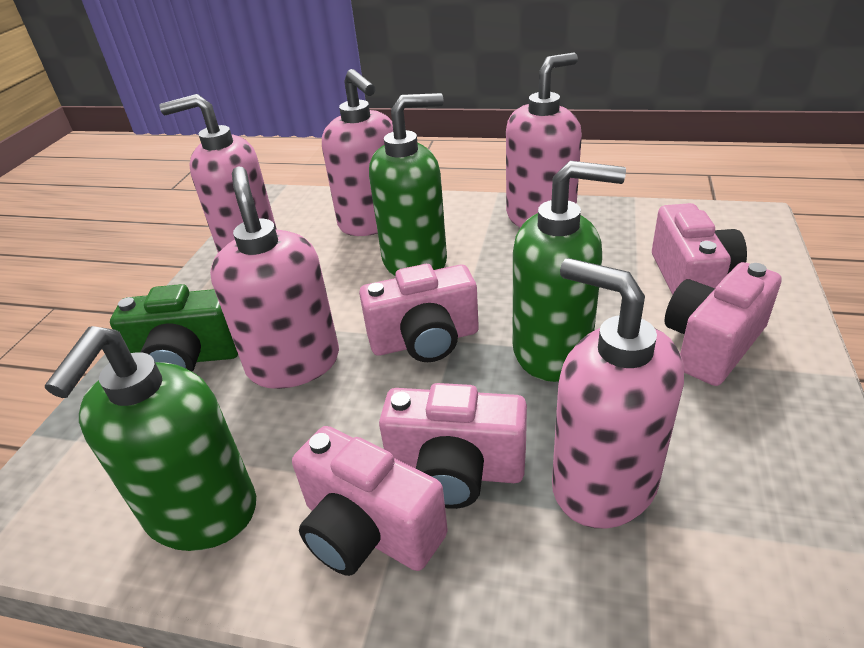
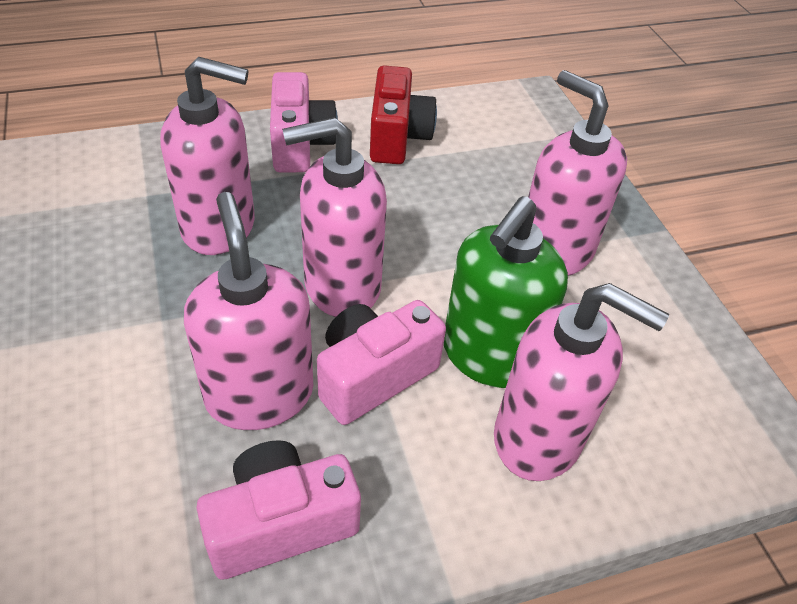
green camera: [110,284,238,372] = 1 -> none = 0
green soap dispenser: [45,326,256,551] [369,93,447,276] [513,161,626,382] = 3 -> [444,196,568,388] = 1
pink camera: [292,426,448,576] [359,264,479,362] [379,383,527,509] [652,203,747,295] [664,262,782,386] = 5 -> [196,440,361,580] [270,72,338,172] [317,300,446,425] = 3
red camera: none = 0 -> [370,65,437,164] = 1

